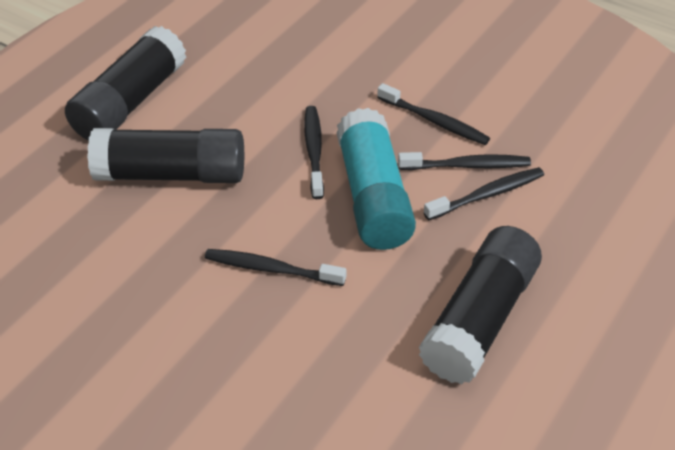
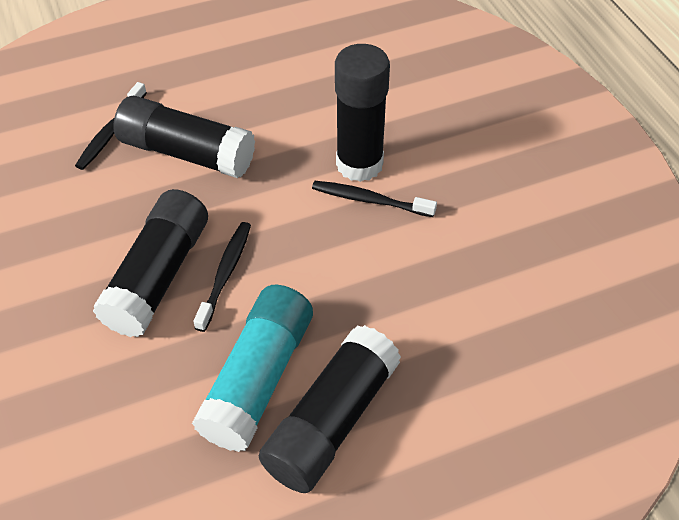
black glue stick: [65,26,187,141] [87,128,244,183] [419,226,542,384] = 3 -> [93,189,208,337] [113,96,255,178] [259,325,401,493] [335,44,390,182] = 4
black toothbrush: [205,249,346,286] [304,106,324,199] [377,83,490,145] [398,152,531,170] [424,167,544,220] = 5 -> [75,82,147,170] [193,222,251,332] [312,181,437,217] = 3

